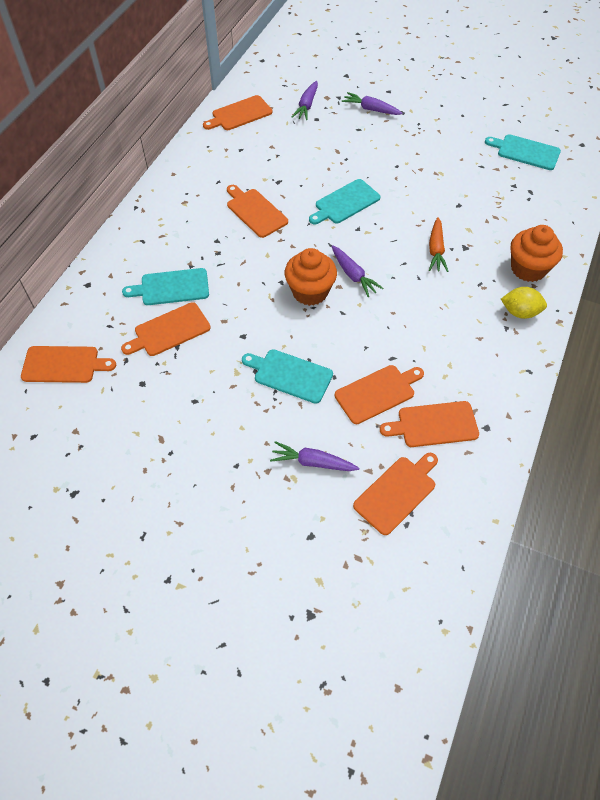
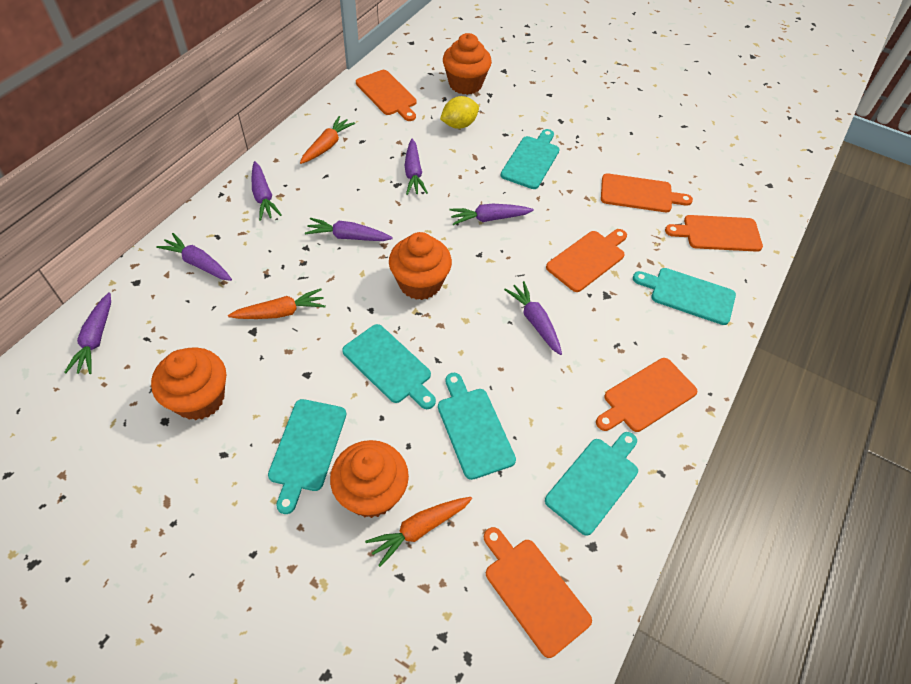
orange carrot: [429,217,448,272] = 1 -> [228,288,326,319] [300,116,355,164] [365,497,472,567] = 3
orange cupcake: [285,248,337,306] [511,225,563,282] = 2 -> [151,347,226,420] [330,440,409,518] [389,232,452,300] [443,33,492,95] = 4
orange cutting board: [21,346,116,383] [121,302,211,356] [203,95,272,130] [227,185,288,238] [335,365,424,424] [353,453,438,535] [380,401,479,447] = 7 -> [356,70,416,121] [484,527,592,658] [546,229,627,292] [596,358,697,432] [601,173,693,212] [665,215,763,252] = 6
purple carrot: [270,441,359,471] [292,81,318,120] [331,245,383,297] [342,92,403,115] = 4 -> [64,292,111,374] [156,233,232,281] [251,161,282,221] [305,218,393,241] [404,139,428,195] [449,203,534,225] [504,281,562,355] = 7
turquoise cutting board: [122,268,209,305] [242,349,333,404] [309,179,380,224] [485,134,561,170] = 4 -> [268,399,346,514] [342,324,436,409] [438,373,516,480] [500,129,560,189] [545,432,638,536] [633,268,736,325] = 6

